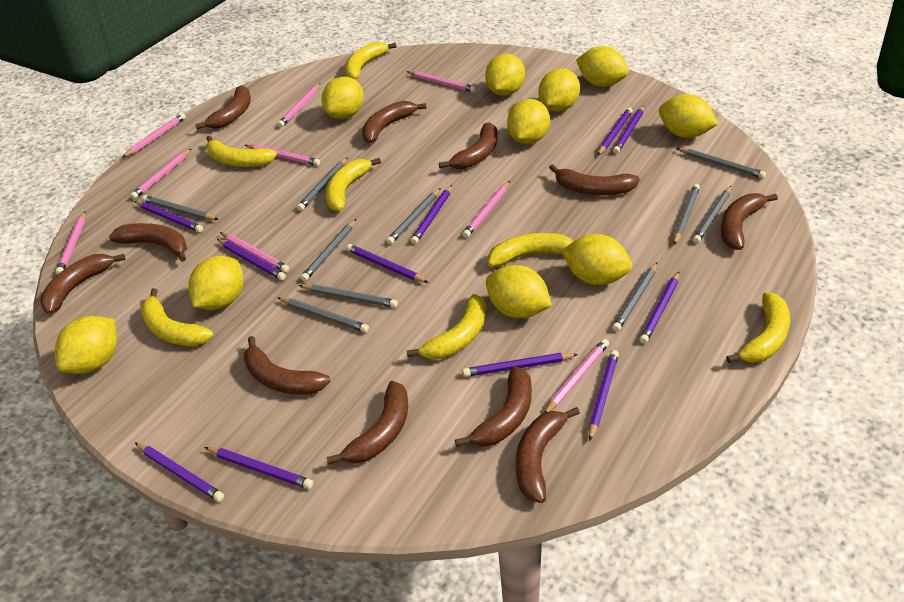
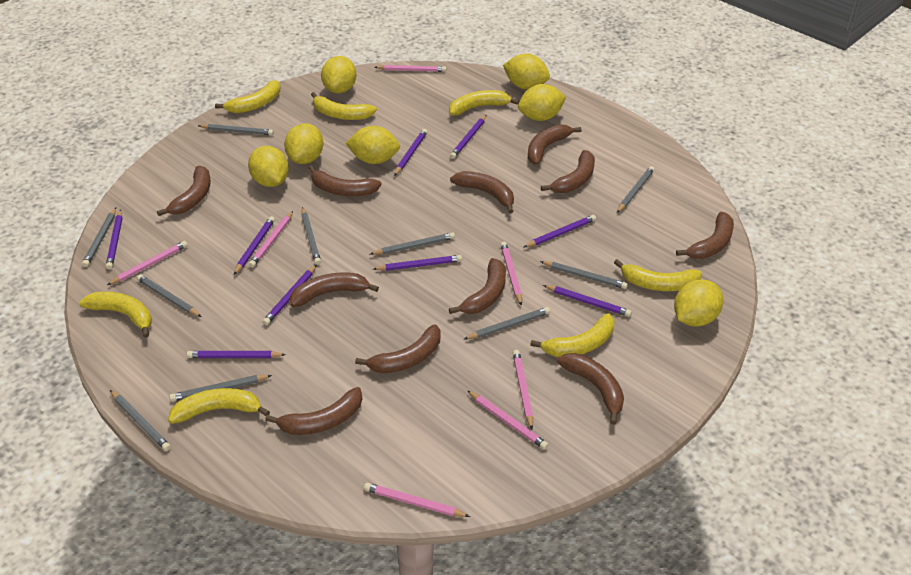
pink pencil: [56,212,86,275] [122,113,186,158] [130,149,191,199] [220,232,289,273] [245,144,320,166] [278,83,321,127] [406,71,476,92] [463,181,510,238] [544,339,609,413] = 9 -> [107,241,188,285] [249,211,293,268] [364,483,470,517] [375,65,446,72] [467,390,548,450] [500,242,522,306] [513,350,533,429] = 7
purple pencil: [134,201,203,232] [135,442,224,502] [204,447,313,489] [217,239,286,280] [346,244,429,283] [411,185,452,244] [463,353,578,377] [589,350,619,441] [598,108,633,155] [613,106,644,154] [639,272,679,344] = 11 -> [106,210,123,270] [187,351,286,358] [234,216,275,275] [263,265,317,325] [373,255,462,271] [394,129,428,176] [450,115,486,159] [524,215,596,247] [543,285,632,317] = 9
yellow lemon: [55,316,117,374] [188,256,243,310] [322,77,364,119] [485,54,525,96] [486,265,552,318] [507,99,550,144] [538,68,580,112] [561,234,632,285] [576,46,629,87] [659,94,718,138] = 10 -> [248,146,289,187] [284,123,323,164] [321,56,357,93] [345,126,400,164] [503,54,550,89] [518,84,566,121] [674,279,723,327] = 7

